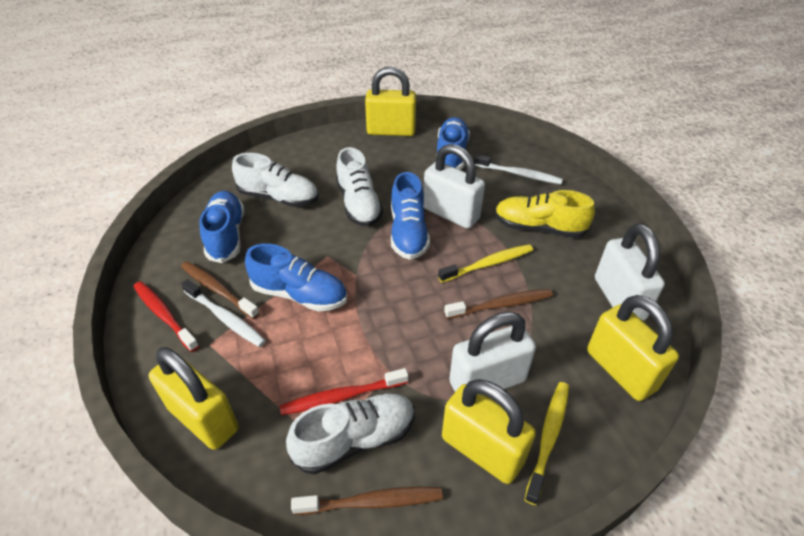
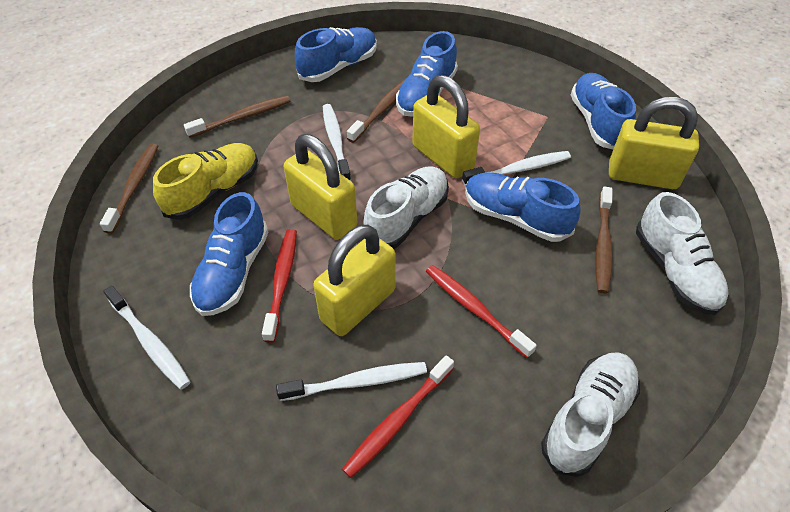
blue shoe: [199,191,244,263] [245,244,347,312] [391,172,430,260] [436,117,470,170] = 4 -> [190,192,269,316] [295,27,377,82] [396,31,458,116] [465,172,581,242] [571,73,636,149] = 5
brown toothbrush: [181,261,259,319] [291,487,443,515] [444,289,553,319] = 3 -> [100,144,158,234] [184,96,291,138] [347,78,406,143] [595,186,613,294] = 4
red toothbrush: [133,281,199,352] [280,368,408,415] = 2 -> [262,229,297,343] [342,355,454,478] [426,265,537,358] = 3
white padlock: [423,144,485,229] [449,312,536,392] [595,224,665,321] = 3 -> none = 0
white toothbrush: [181,279,266,347] [474,154,563,184] = 2 -> [103,286,191,390] [276,362,427,401] [323,104,351,181] [462,151,571,186] = 4
yellow toothbrush: [438,244,533,283] [525,382,569,505] = 2 -> none = 0

